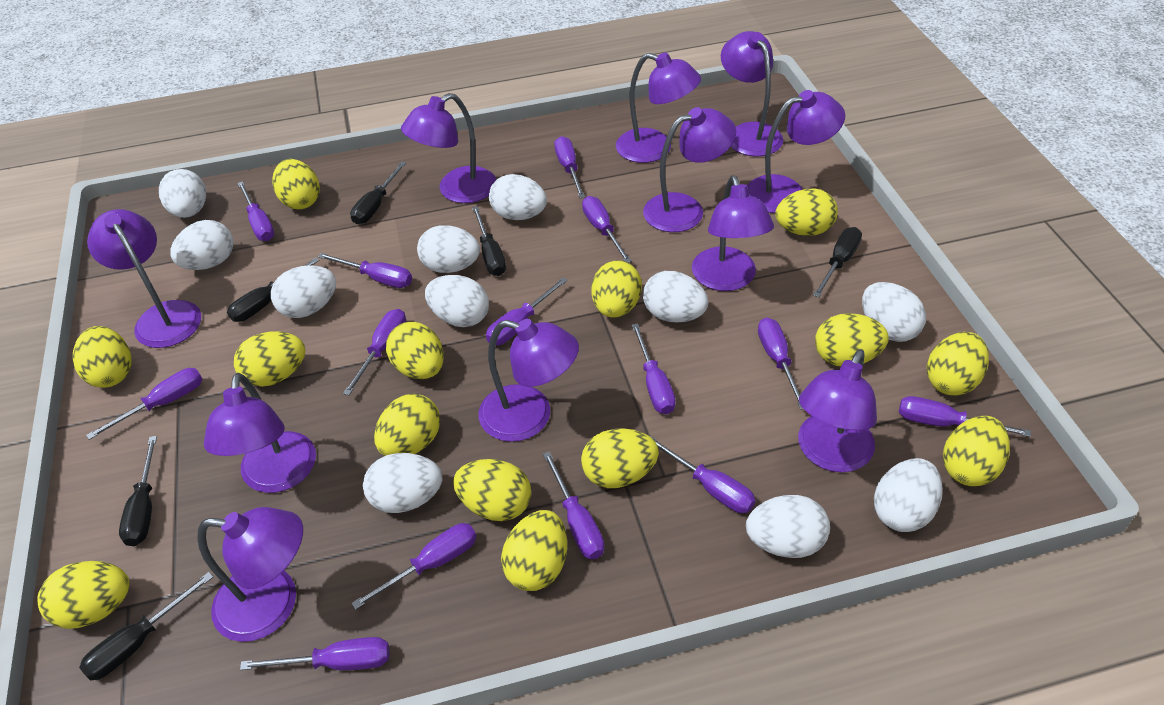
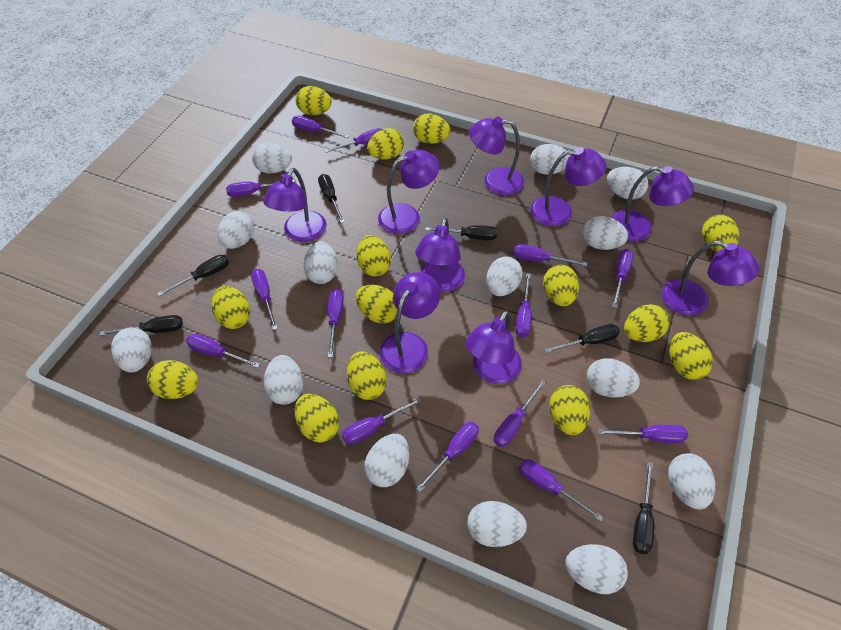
purple lamp: [87,209,201,348] [197,507,303,642] [204,373,316,493] [401,93,496,203] [478,319,579,442] [616,52,701,163] [643,107,736,232] [692,175,774,291] [721,31,783,156] [747,90,845,213] [798,349,877,472] = 11 -> [263,168,327,242] [378,150,440,234] [380,272,440,373] [415,217,465,292] [465,310,522,384] [469,117,524,195] [531,147,606,227] [611,166,694,242] [662,241,759,316] = 9
white egg: [159,169,206,218] [170,220,234,270] [271,265,336,318] [363,453,442,513] [417,225,480,273] [425,275,489,327] [489,174,547,220] [643,271,708,322] [746,495,830,558] [862,282,926,342] [874,458,943,532] = 11 -> [111,327,152,372] [218,211,254,249] [252,143,292,173] [264,355,303,405] [303,241,338,284] [364,434,409,487] [467,501,527,547] [486,256,523,296] [530,144,570,175] [565,544,628,594] [583,216,628,250] [587,358,640,398] [607,167,648,200] [668,453,715,510] = 14

